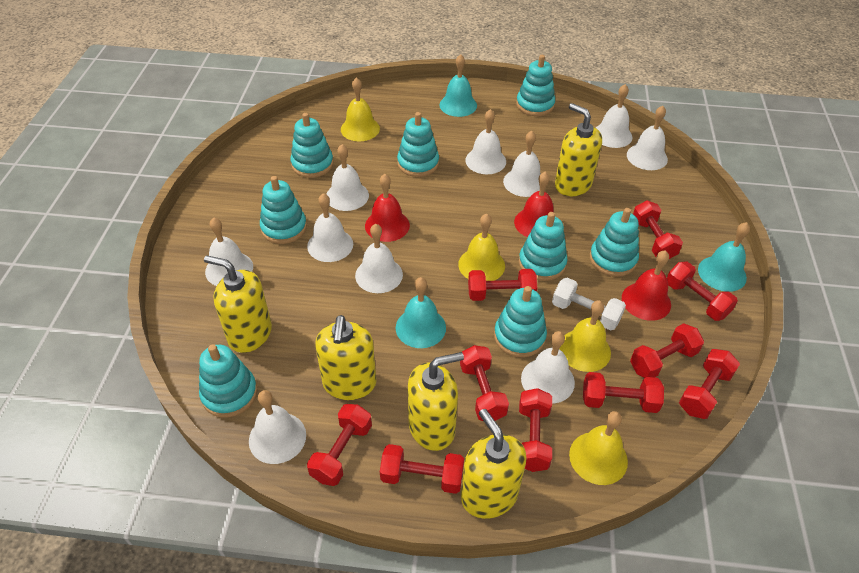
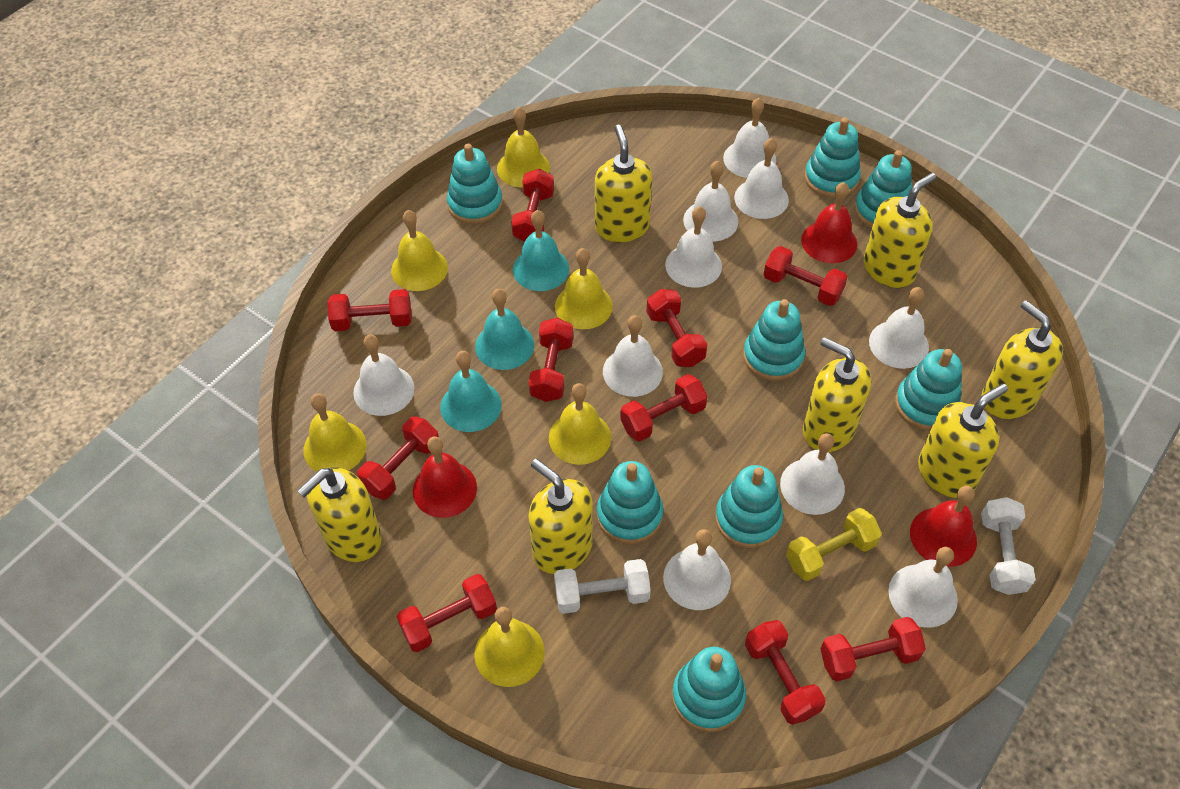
white dumbbell: [552,278,626,331] = 1 -> [554,559,651,614] [981,497,1036,595] = 2
yellow bell: [341,78,380,141] [458,214,505,281] [559,300,611,372] [569,411,628,485] = 4 -> [303,393,367,472] [391,210,448,291] [475,607,545,687] [497,107,550,187] [549,383,611,465] [555,248,613,329] = 6
yellow dumbbell: none = 0 -> [786,508,882,581] = 1
yellow soap dispenser: [204,255,272,353] [315,315,376,400] [408,352,464,451] [461,409,527,519] [555,103,602,196] = 5 -> [297,467,382,562] [529,459,593,574] [595,125,652,243] [803,337,871,452] [864,173,936,288] [918,384,1008,498] [981,300,1063,419] = 7

